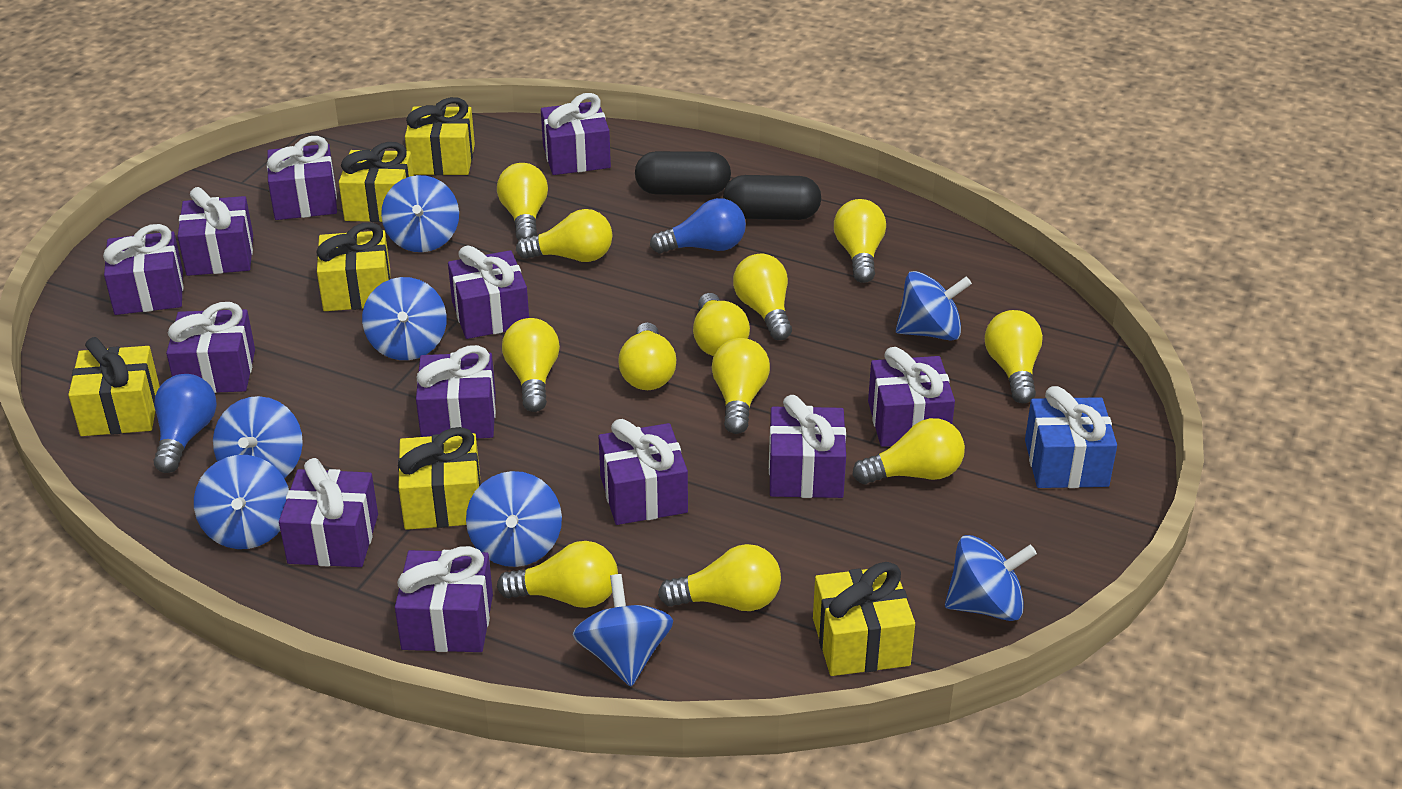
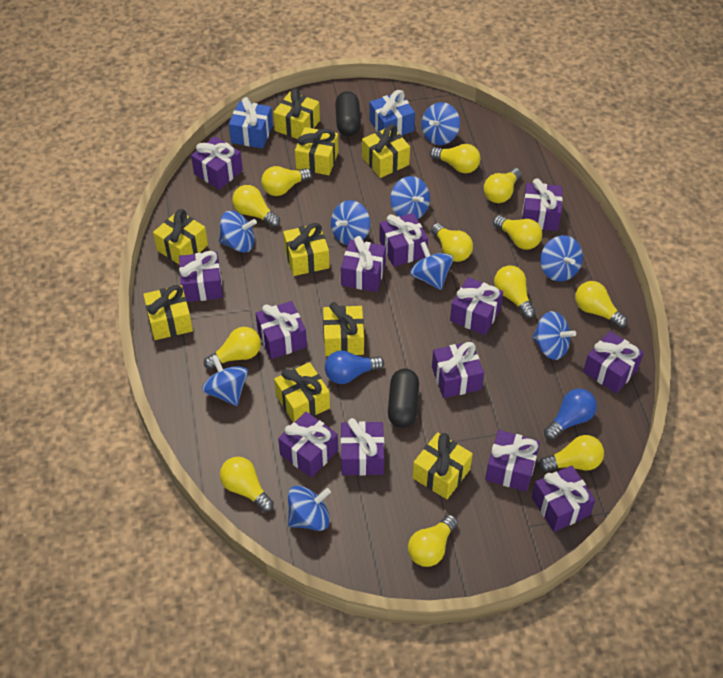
blue gift: [1025,386,1117,488] = 1 -> [229,97,273,149] [369,90,415,136] = 2
blue spinning top: [194,455,289,549] [213,396,303,478] [362,277,447,360] [381,175,459,252] [466,471,562,567] [572,574,673,686] [896,271,972,341] [945,535,1037,621] = 8 -> [202,355,248,406] [219,211,257,252] [288,485,331,531] [331,200,370,245] [390,176,430,219] [410,242,453,290] [421,102,460,145] [532,311,576,360] [540,235,583,281] = 9
purple gift: [103,224,183,315] [166,302,255,393] [178,187,253,276] [267,136,337,220] [279,458,378,567] [395,546,493,652] [416,345,496,438] [448,245,529,339] [541,93,611,175] [599,419,688,525] [769,395,846,498] [868,347,955,447] = 12 -> [179,251,223,302] [191,136,243,190] [256,301,307,359] [278,412,338,478] [341,236,386,292] [341,418,384,476] [379,213,428,267] [432,341,484,398] [450,277,503,335] [485,430,540,492] [522,178,563,231] [532,466,595,532] [583,331,644,394] = 13
yellow gift: [68,337,160,436] [316,222,390,311] [339,142,414,222] [398,427,481,530] [405,97,475,175] [813,562,915,676] = 6 -> [143,285,193,340] [153,209,208,265] [273,88,320,139] [274,362,330,422] [283,223,330,276] [295,127,339,175] [323,302,364,356] [362,124,410,178] [412,432,473,499] = 9

